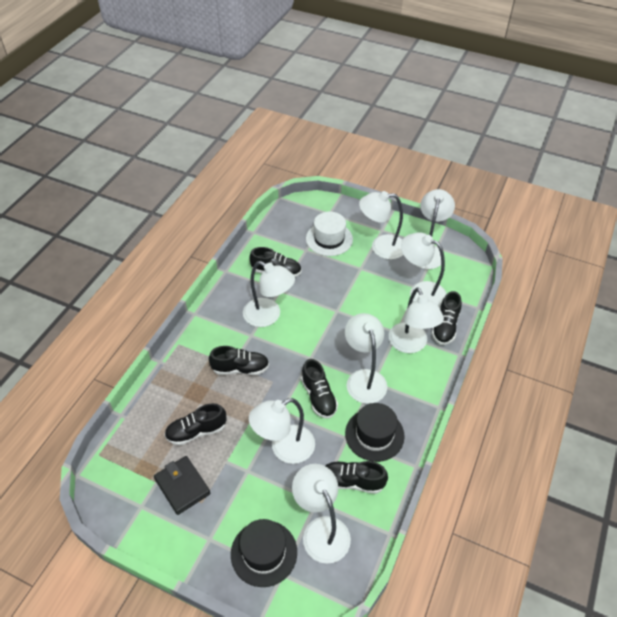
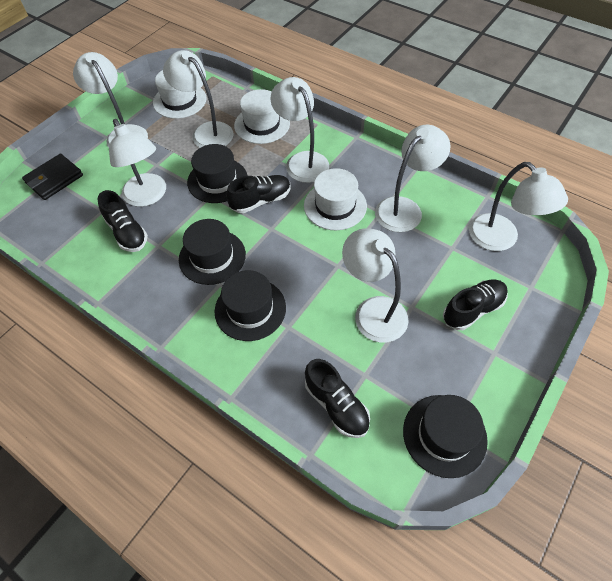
black hat: [231,519,297,587] [345,403,405,462] = 2 -> [179,219,246,285] [187,144,247,203] [214,270,286,341] [403,395,488,478] = 4
black shoe: [164,403,226,446] [209,346,269,375] [250,247,301,277] [301,359,338,419] [325,461,388,494] [432,291,462,345] = 6 -> [97,190,148,252] [226,175,291,213] [305,359,370,438] [443,279,508,330] = 4
white hat: [306,212,353,256] = 1 -> [153,70,207,119] [234,89,290,144] [304,168,367,230] = 3
white lamp: [243,261,295,327] [249,398,315,464] [292,464,351,564] [345,313,387,404] [359,191,403,260] [389,287,444,353] [401,232,446,307] [417,189,455,269] = 8 -> [73,52,148,148] [109,119,166,207] [163,50,234,148] [271,77,329,183] [342,228,409,343] [375,125,450,232] [469,162,568,251] = 7

